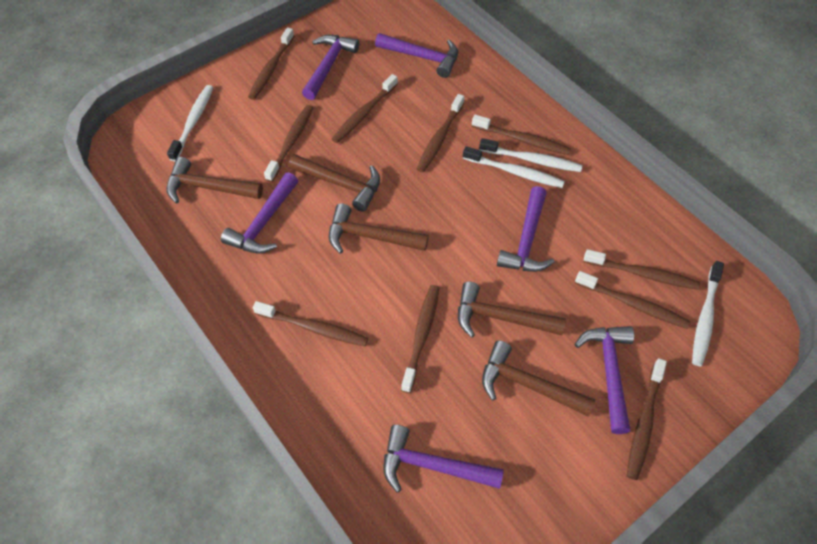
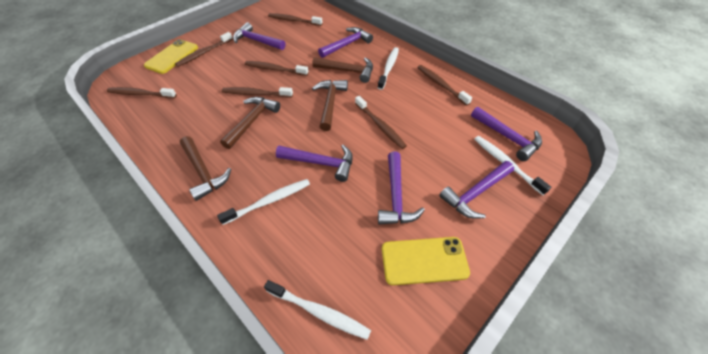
brown hammer: [166,157,263,203] [288,154,380,212] [329,203,429,254] [458,282,566,338] [482,340,596,416] = 5 -> [180,136,231,201] [220,97,280,149] [312,57,373,83] [312,80,348,131] = 4
brown toothbrush: [248,28,294,100] [253,301,368,346] [264,105,313,182] [332,74,398,143] [401,285,439,393] [417,94,464,172] [472,114,571,155] [575,271,691,329] [584,249,700,290] [627,358,667,480] = 10 -> [107,87,177,98] [175,32,233,67] [222,87,293,97] [245,61,309,76] [268,13,322,26] [355,96,407,149] [417,65,472,106] = 7
yellow phone: none = 0 -> [144,39,198,74] [382,237,470,285] = 2

